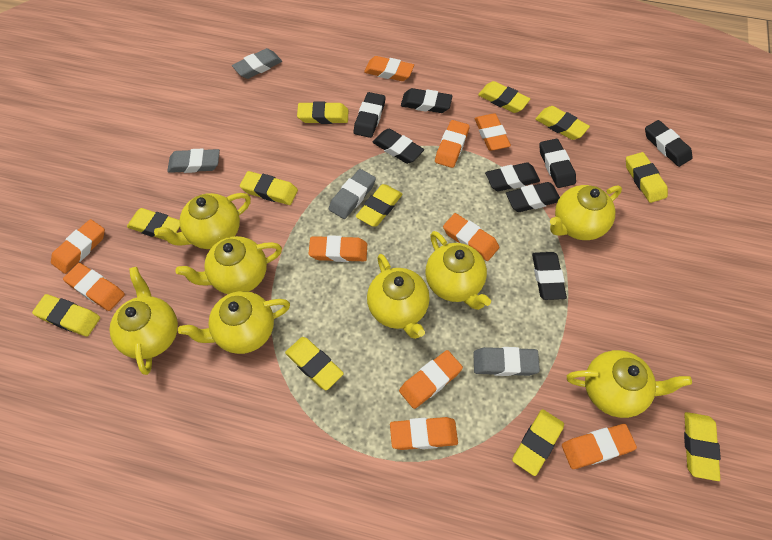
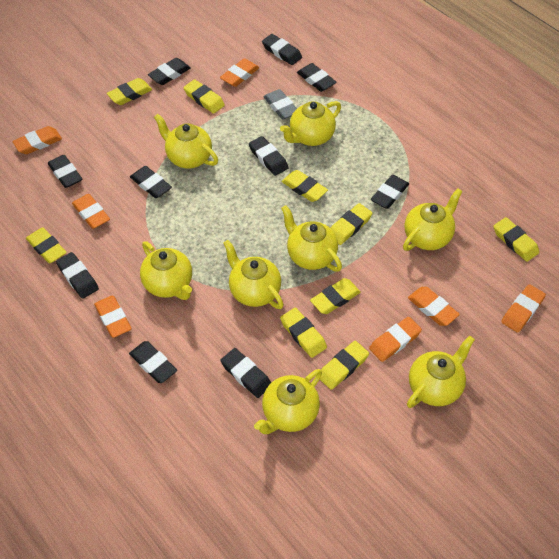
black eraser: [354,92,386,138] [372,129,424,164] [401,88,452,113] [485,162,540,191] [506,182,560,212] [532,252,567,300] [539,139,576,188] [645,120,692,167] = 8 -> [48,155,82,188] [56,252,99,299] [129,341,177,383] [130,166,172,198] [148,58,191,85] [220,348,271,398] [249,136,289,176] [262,34,302,65] [297,63,337,92] [371,175,409,209] = 10
grey eraser: [167,149,220,173] [232,48,282,79] [329,169,376,219] [473,347,540,376] = 4 -> [264,89,297,120] = 1
orange eraser: [51,219,105,274] [63,263,125,311] [308,235,367,262] [364,56,414,81] [390,417,458,450] [399,350,463,409] [435,120,470,168] [443,213,499,261] [475,113,511,151] [562,424,637,469] = 10 -> [12,126,62,154] [72,194,110,229] [94,296,132,338] [220,58,259,87] [369,317,422,362] [408,287,460,326] [501,284,546,333] = 7
yellow eraser: [32,294,100,337] [127,208,180,240] [240,171,298,205] [285,337,344,390] [297,102,348,124] [356,184,403,227] [478,81,530,113] [512,409,564,476] [535,106,590,140] [626,152,668,203] [684,412,721,481] = 11 -> [26,227,67,263] [107,78,152,105] [183,79,225,114] [280,308,327,358] [282,170,328,202] [310,278,361,314] [320,341,369,390] [331,203,372,245] [493,217,539,262] = 9

